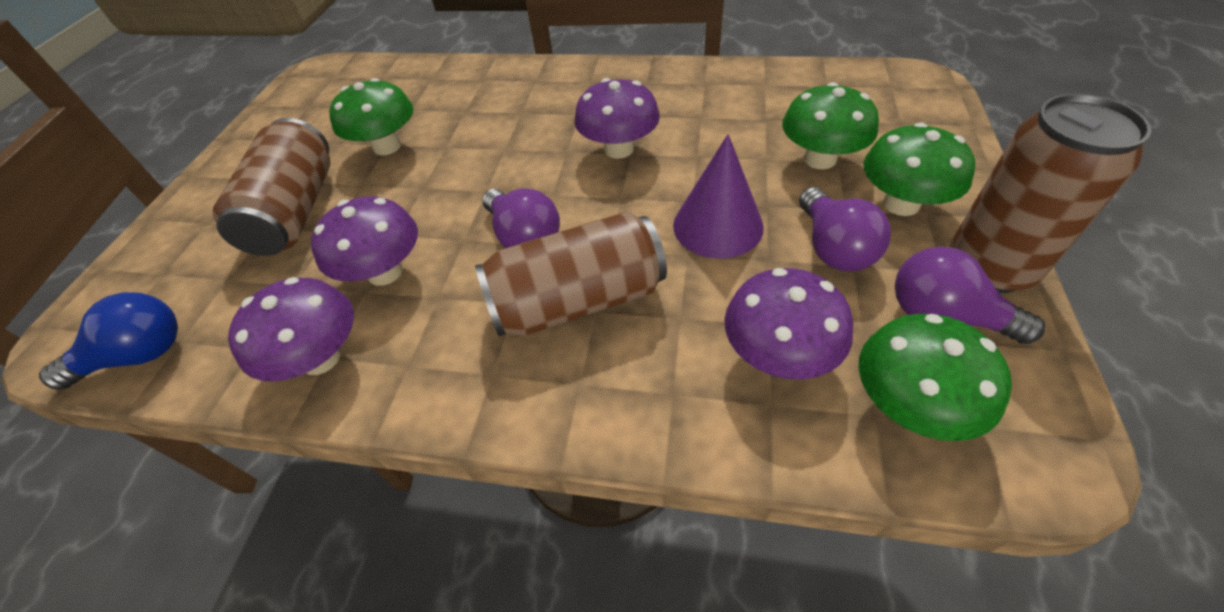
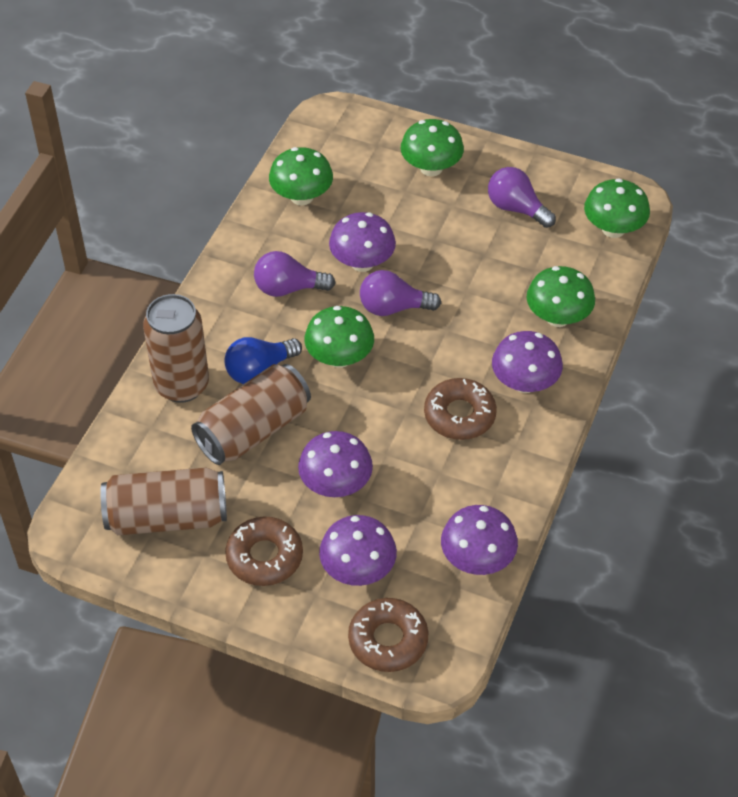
brown donut: none = 0 -> [225,516,303,586] [348,598,428,672] [424,378,497,440] = 3
green mushroom: [329,78,414,155] [782,82,879,169] [859,314,1012,441] [863,122,975,216] = 4 -> [269,147,333,206] [305,306,374,368] [401,119,464,176] [527,266,595,327] [584,178,650,238] = 5
purple cone: [673,134,764,259] = 1 -> none = 0
purple mushroom: [228,277,354,381] [311,196,418,286] [574,78,660,159] [724,268,853,379] = 4 -> [298,431,373,497] [319,515,397,586] [329,212,396,272] [441,505,518,575] [492,331,563,393] = 5

